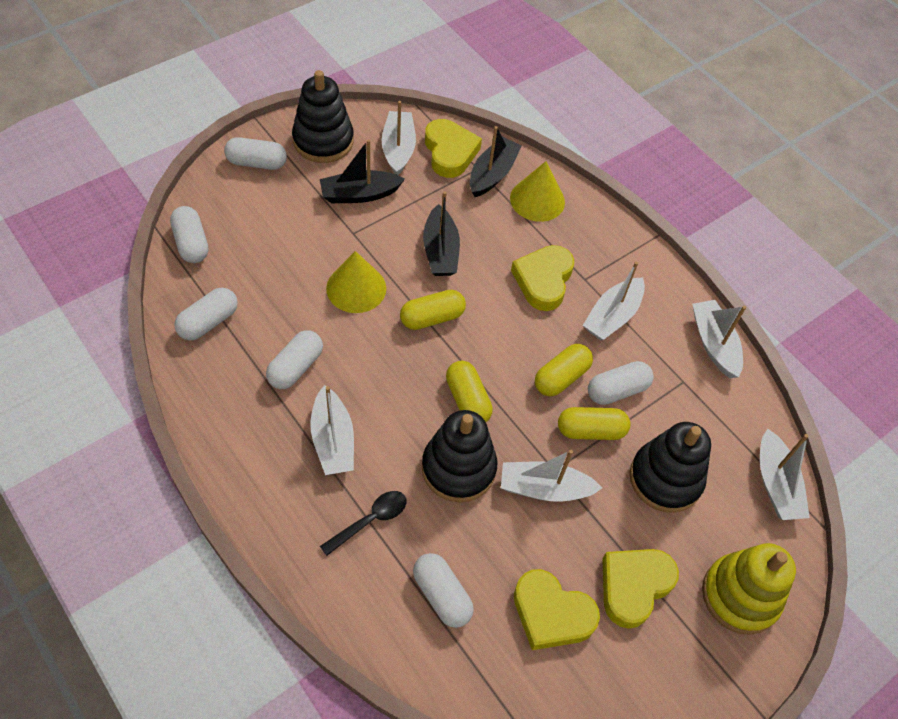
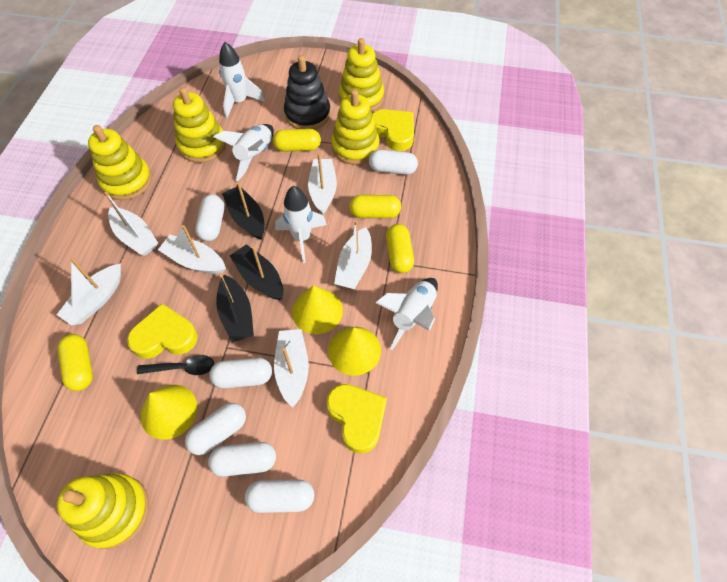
black stacking toy: [292,70,354,163] [422,410,497,502] [629,422,711,513] = 3 -> [284,55,331,130] = 1
white rocket: none = 0 -> [213,124,274,181] [219,42,265,118] [275,186,327,263] [375,278,438,350] = 4
yellow cone: [326,251,386,313] [510,161,565,222] = 2 -> [140,385,198,440] [292,285,343,334] [328,327,381,376] = 3
yellow heart: [425,119,482,178] [511,245,574,311] [514,569,600,650] [602,549,679,629] = 4 -> [127,304,198,359] [327,384,387,453] [372,109,414,151] = 3
yellow stacking toy: [702,543,796,635] = 1 -> [57,473,149,549] [88,125,152,200] [173,87,226,163] [331,89,379,165] [339,38,384,111] = 5

